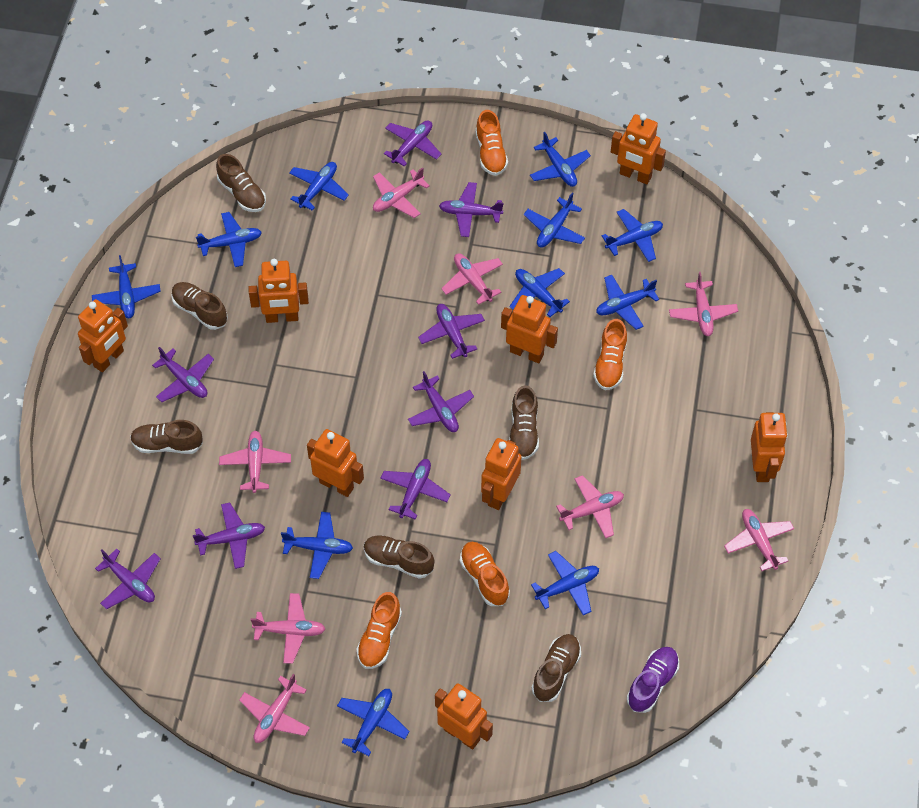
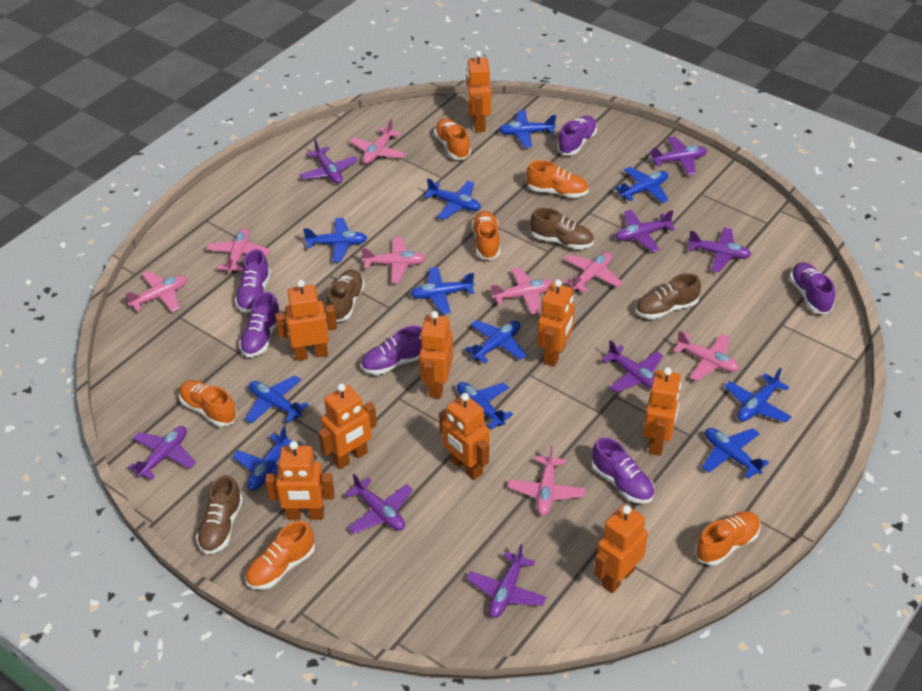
brown shoe: [130,420,203,454] [171,282,228,330] [216,154,266,212] [364,535,434,579] [509,385,539,460] [532,634,581,702] = 6 -> [196,475,243,554] [327,269,365,322] [530,208,594,249] [635,273,701,319] = 4
orange robot: [78,299,128,372] [248,259,309,323] [307,429,364,497] [435,683,493,750] [481,438,522,510] [501,295,558,363] [611,113,666,184] [751,412,788,482] = 8 -> [265,441,335,520] [275,280,337,361] [318,383,377,470] [419,311,453,398] [439,393,489,480] [466,51,491,132] [537,279,575,367] [594,504,648,593] [643,367,681,456] = 9
orange shoe: [357,592,402,669] [460,542,510,606] [476,110,508,176] [593,319,627,390] = 4 -> [179,380,237,426] [245,521,315,590] [434,118,471,160] [472,211,500,260] [526,160,589,198] [695,511,760,565] = 6
purple shoe: [627,647,679,713] = 1 -> [235,249,271,313] [239,292,281,357] [361,326,422,375] [557,116,597,155] [592,438,655,504] [790,262,835,314] = 6

